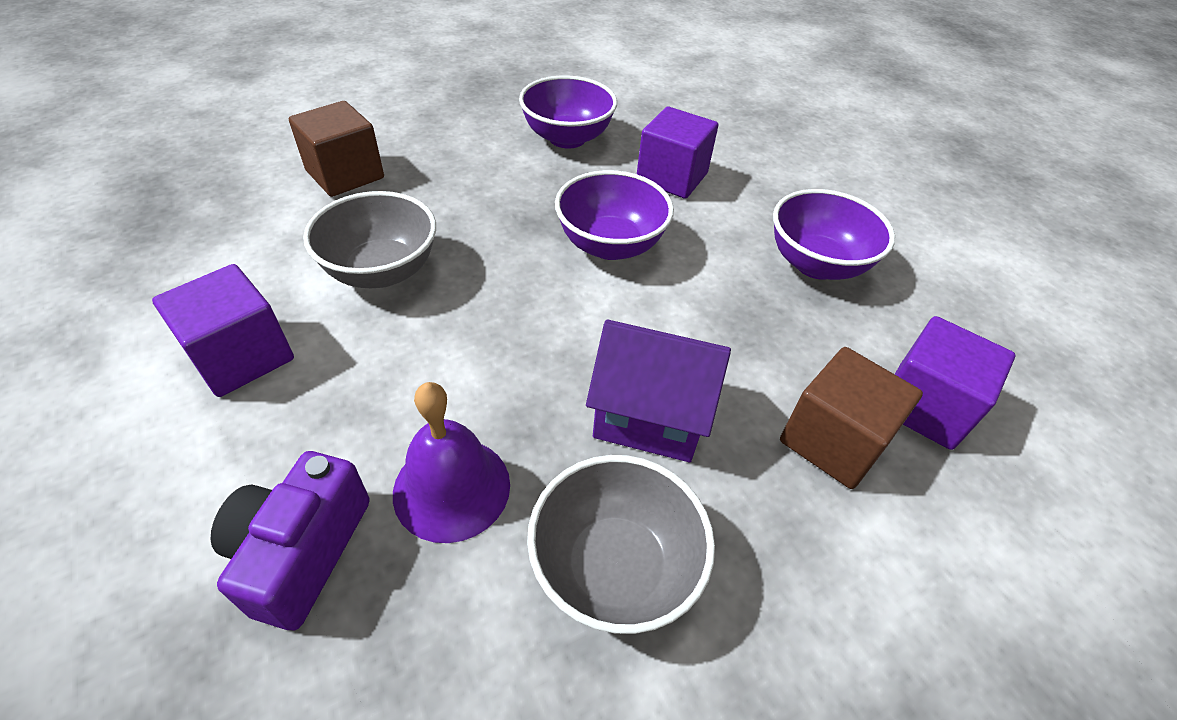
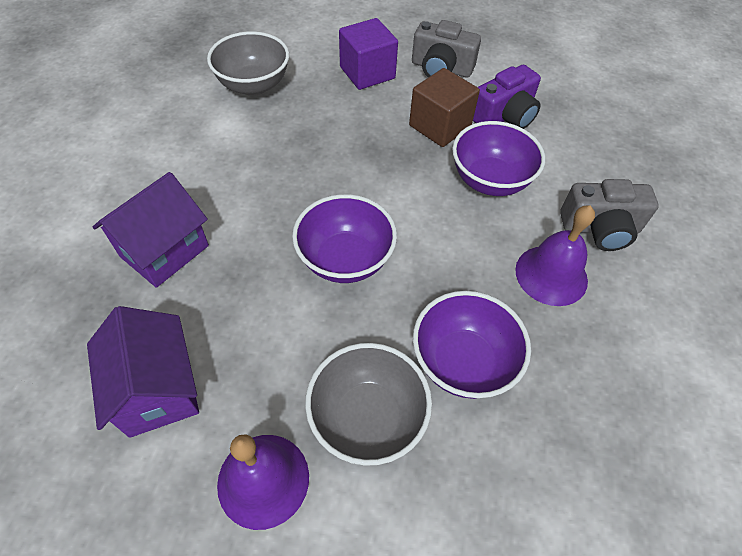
brown cube: [289,101,384,197] [780,347,923,489] = 2 -> [409,68,480,147] = 1
grey camera: none = 0 -> [412,20,481,78] [560,179,659,251] = 2
purple bell: [393,382,510,543] = 1 -> [217,434,309,530] [515,206,595,306] = 2
purple cube: [152,264,294,397] [637,107,718,199] [895,316,1015,450] = 3 -> [339,18,398,90] = 1
purple house: [586,319,731,462] = 1 -> [87,306,199,438] [93,172,209,288] = 2

